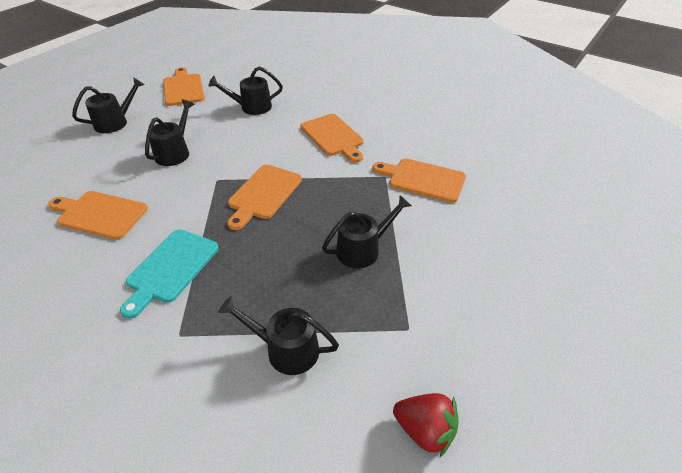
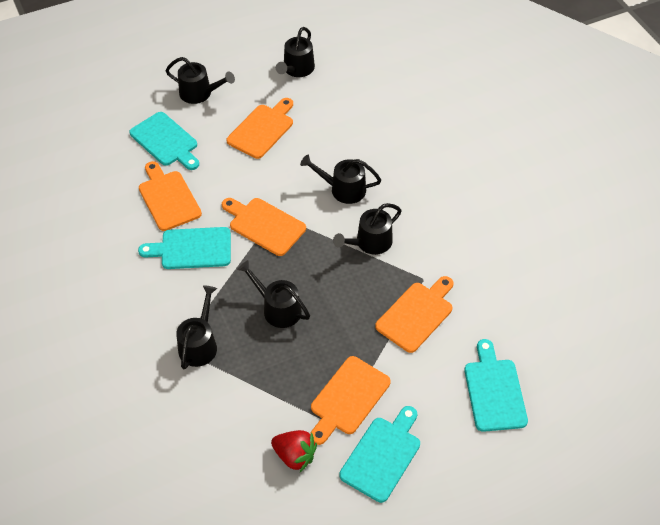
black watering can: [72,77,145,133] [145,99,195,166] [208,66,283,115] [218,296,339,375] [322,195,412,268] = 5 -> [165,57,235,104] [176,285,217,369] [237,260,310,328] [276,27,315,77] [300,155,381,204] [333,203,402,255] = 6
turquoise cutting board: [120,229,219,319] = 1 -> [129,112,199,170] [138,227,231,269] [339,406,420,503] [464,339,528,432] = 4

